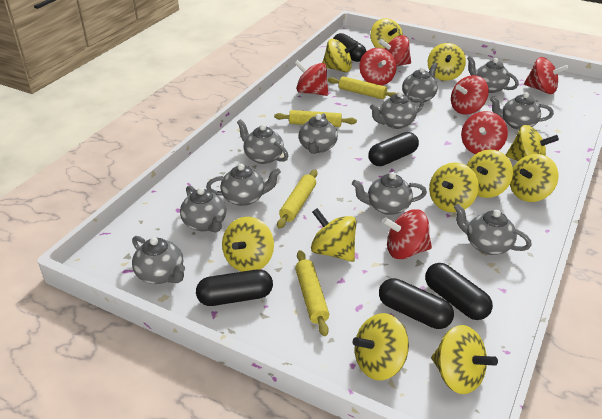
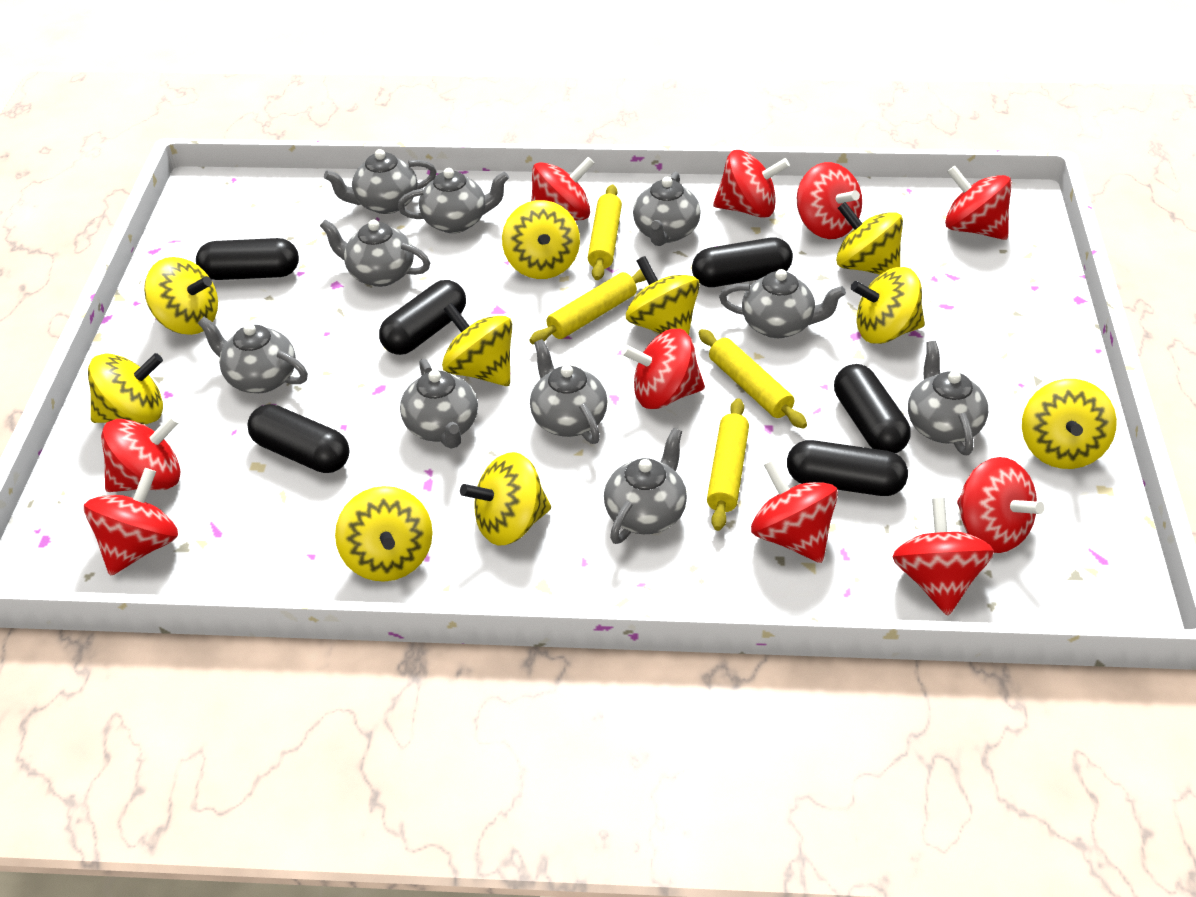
black capsule: [196,269,273,306] [333,33,366,62] [368,132,419,166] [379,278,454,329] [425,263,493,320] = 5 -> [196,238,299,280] [248,404,349,473] [379,280,466,355] [692,238,793,287] [787,440,908,496] [834,364,910,453] = 6
grey teapot: [132,236,185,284] [180,185,226,233] [206,164,281,206] [237,119,288,164] [299,113,338,154] [352,172,427,215] [370,91,424,129] [402,63,438,103] [454,204,532,255] [467,56,519,93] [490,92,554,130] = 11 -> [198,317,308,393] [320,220,430,287] [324,149,437,214] [397,168,509,233] [400,359,478,449] [530,339,608,444] [604,428,687,544] [633,172,700,246] [719,269,846,338] [908,341,988,455] = 10
red spinning top: [295,60,328,96] [360,48,396,85] [378,35,411,67] [382,209,432,259] [451,75,489,115] [461,111,508,154] [524,57,569,94] = 7 -> [84,468,178,576] [101,415,180,492] [531,157,594,221] [621,329,705,409] [713,150,790,218] [751,460,838,563] [797,162,862,239] [893,498,994,616] [945,166,1012,240] [957,457,1044,553] = 10
yellow spinning top: [222,217,274,272] [311,208,357,262] [322,39,358,72] [353,313,409,381] [371,18,403,49] [428,43,466,81] [429,163,479,212] [431,325,498,394] [467,150,513,198] [506,125,559,161] [510,154,559,202] = 11 -> [88,353,163,424] [144,257,218,335] [335,486,433,582] [442,303,512,386] [460,452,551,545] [502,200,580,279] [626,256,700,335] [836,202,903,275] [851,267,925,344] [1022,379,1117,469] = 10

